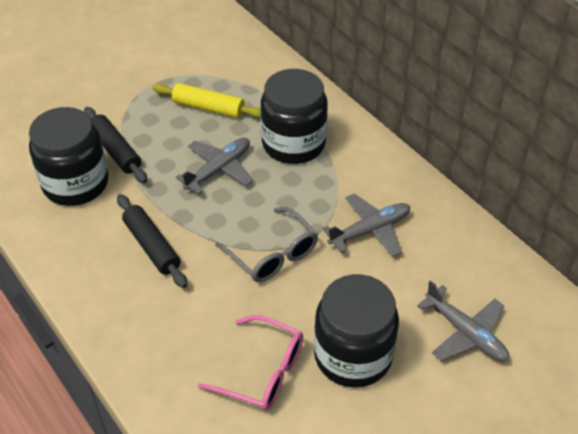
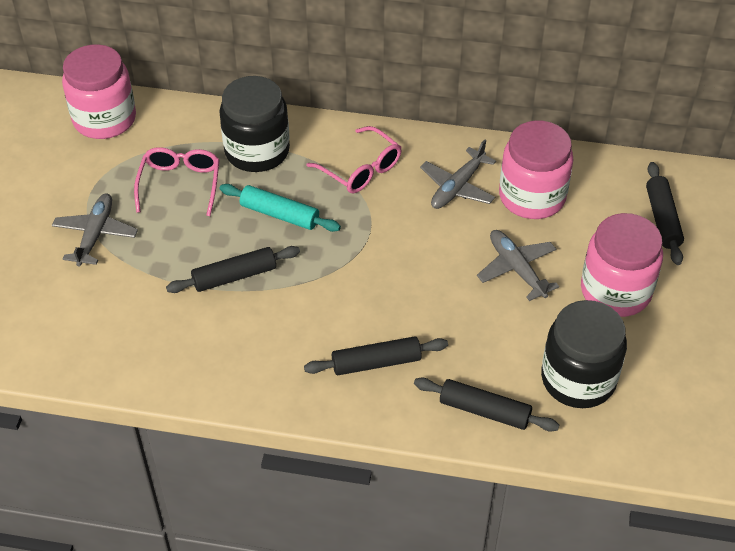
black jar: [29,107,109,206] [261,69,328,164] [314,274,399,388] = 3 -> [219,76,290,172] [541,300,627,408] = 2
black rolling pin: [84,107,147,183] [117,194,187,288] = 2 -> [166,246,300,293] [304,336,448,375] [414,377,559,432] [646,162,684,265] = 4
grey glasses: [215,207,318,282] = 1 -> none = 0
pink glasses: [198,315,303,410] = 1 -> [134,147,220,216] [307,126,401,193] = 2
pink jar: none = 0 -> [62,44,136,139] [499,120,574,219] [581,213,663,317] = 3
turquoise rolling pin: none = 0 -> [219,184,341,232] = 1
yellow rolling pin: [153,83,261,118] = 1 -> none = 0

